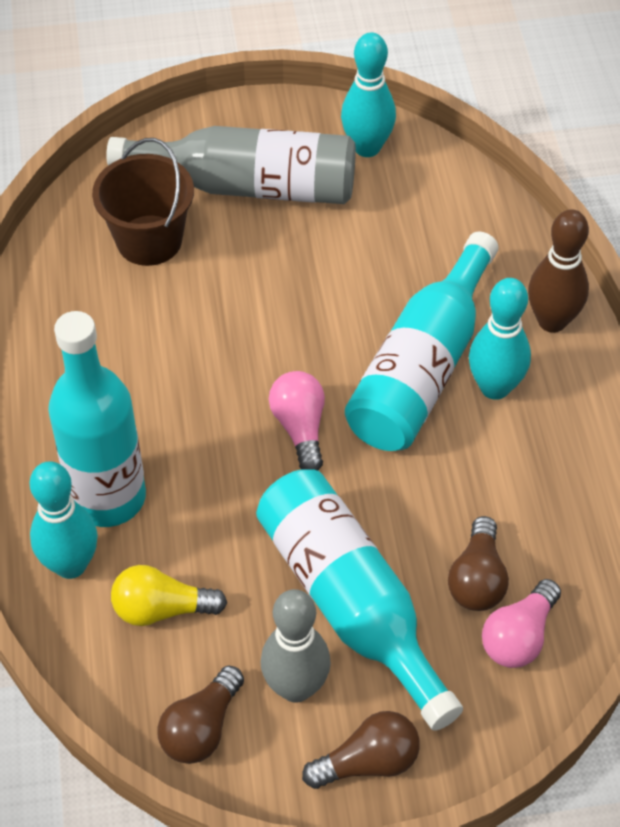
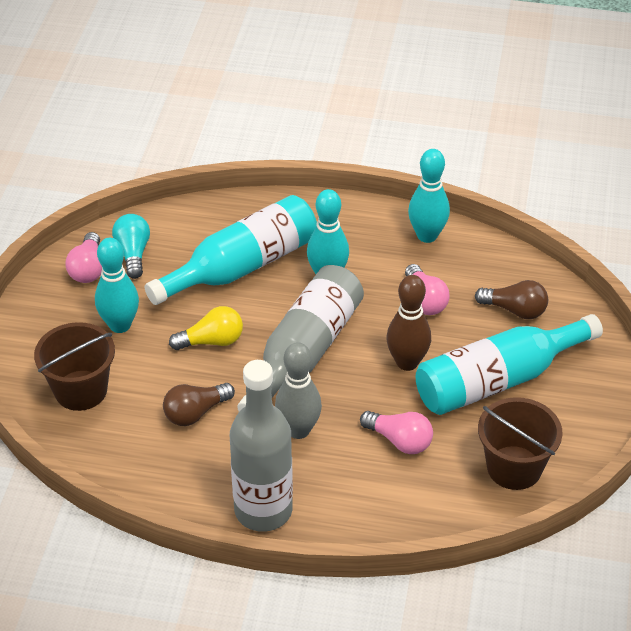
brown bucket: [92,138,194,266] = 1 -> [34,322,115,411] [478,397,563,490] = 2
brown light bulb: [157,666,244,764] [302,711,420,789] [448,516,509,611] = 3 -> [163,383,235,426] [475,280,548,319] = 2
grey bottle: [106,126,356,204] = 1 -> [230,360,293,532] [238,265,364,411] = 2
pink light bulb: [269,371,325,471] [482,579,561,668] = 2 -> [65,232,102,283] [360,411,433,454] [405,264,450,315] = 3
turquoise bottle: [48,311,146,527] [256,469,463,731] [345,231,499,451] = 3 -> [145,195,317,305] [416,314,603,415] = 2
turquoise light bulb: none = 0 -> [112,214,150,279] = 1

